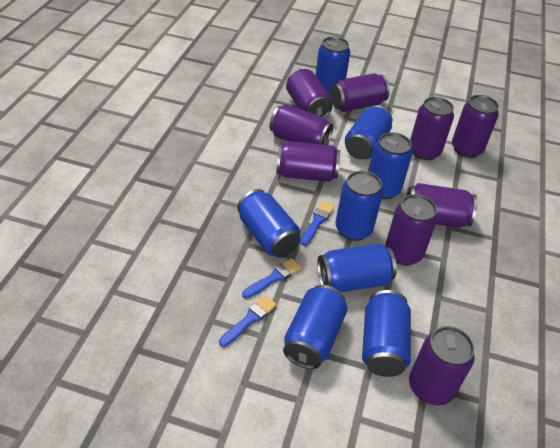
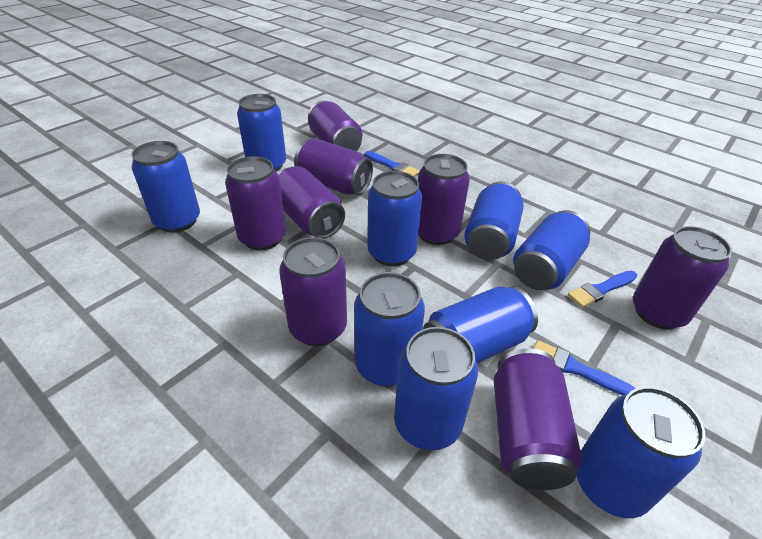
blue can: [237,189,301,257] [283,285,347,369] [315,37,350,95] [317,243,397,292] [335,171,383,241] [345,105,392,160] [362,290,411,377] [369,132,412,199] = 8 -> [132,141,200,233] [237,94,286,172] [354,272,425,387] [367,171,422,266] [394,327,478,450] [423,286,538,364] [464,182,524,260] [513,210,590,290] [576,386,705,518] = 9
purple can: [269,104,333,145] [276,141,340,182] [286,69,333,118] [330,73,390,112] [385,194,437,266] [407,183,477,228] [409,326,475,405] [410,97,454,160] [452,95,499,158] = 9 -> [225,156,286,250] [278,166,345,239] [280,237,347,346] [294,138,373,195] [308,101,362,151] [418,154,470,245] [494,348,583,490] [633,226,732,330] = 8

